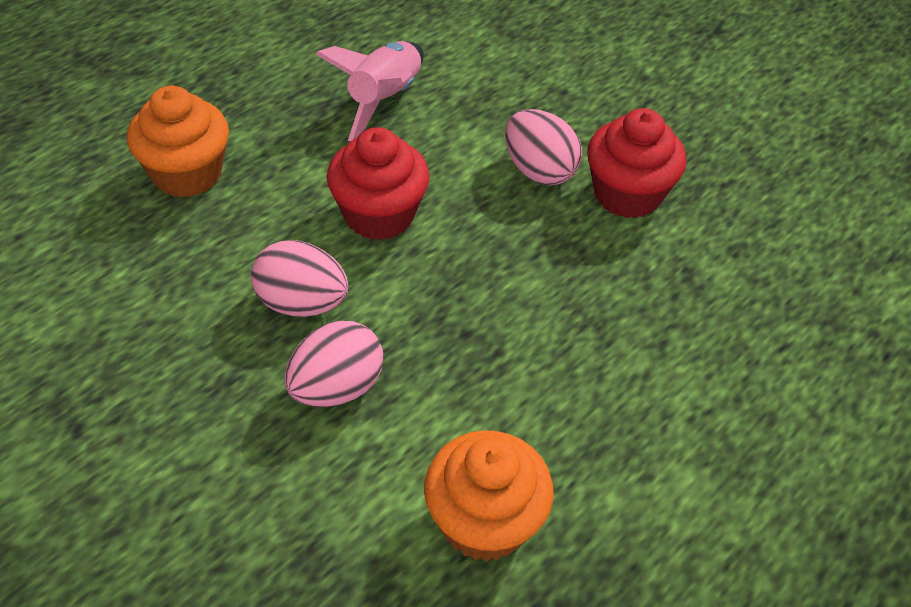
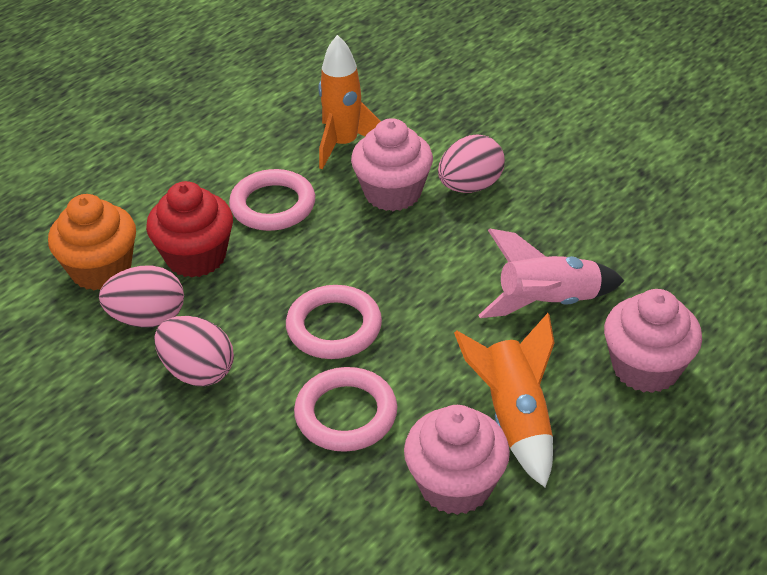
orange cupcake: [127,86,229,198] [424,430,554,562] = 2 -> [48,194,136,291] = 1
orange rocket: none = 0 -> [318,35,381,169] [454,313,554,487] = 2
pink cupcake: none = 0 -> [351,118,433,211] [404,405,510,515] [604,289,702,393] = 3
pink ring: none = 0 -> [229,169,315,231] [286,285,382,359] [294,367,397,452] = 3
red cupcake: [327,127,430,240] [587,108,686,219] = 2 -> [146,181,233,278] = 1

